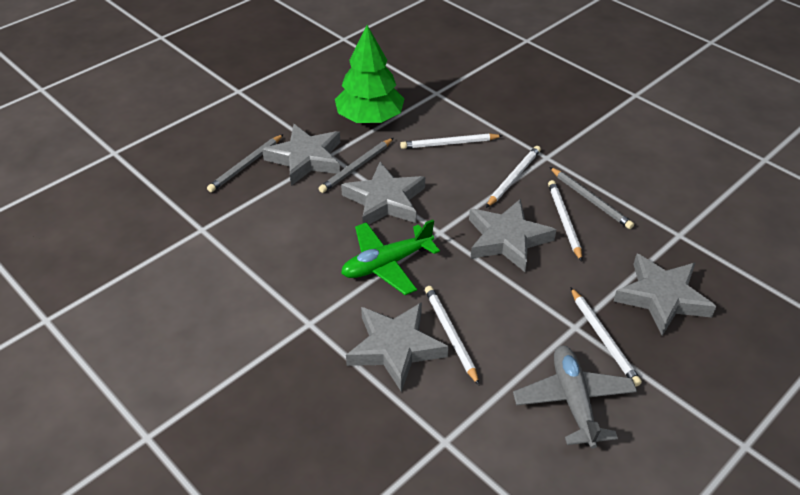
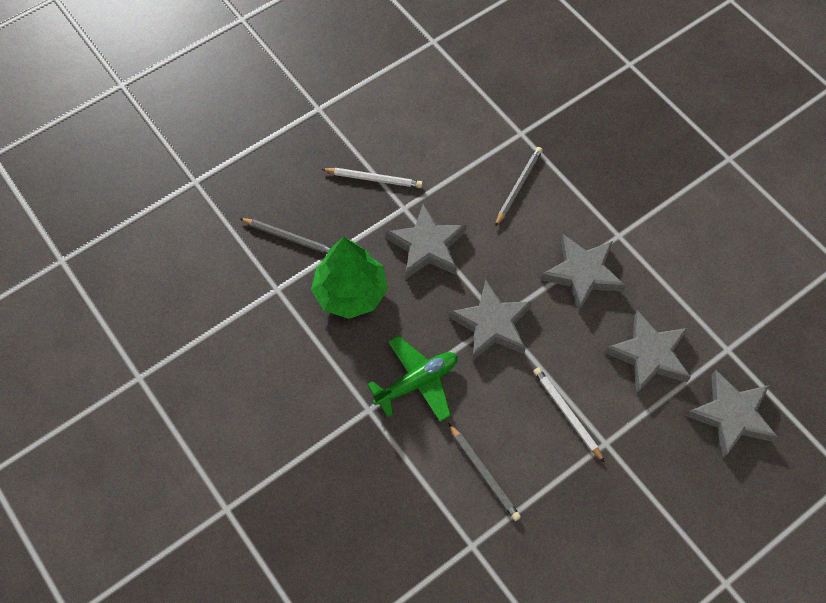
grey plane: [513,346,637,449] = 1 -> none = 0
white pencil: [400,133,503,149] [425,286,479,385] [486,146,541,208] [548,180,582,262] [570,287,642,387] = 5 -> [321,168,423,188] [533,367,605,463] = 2

